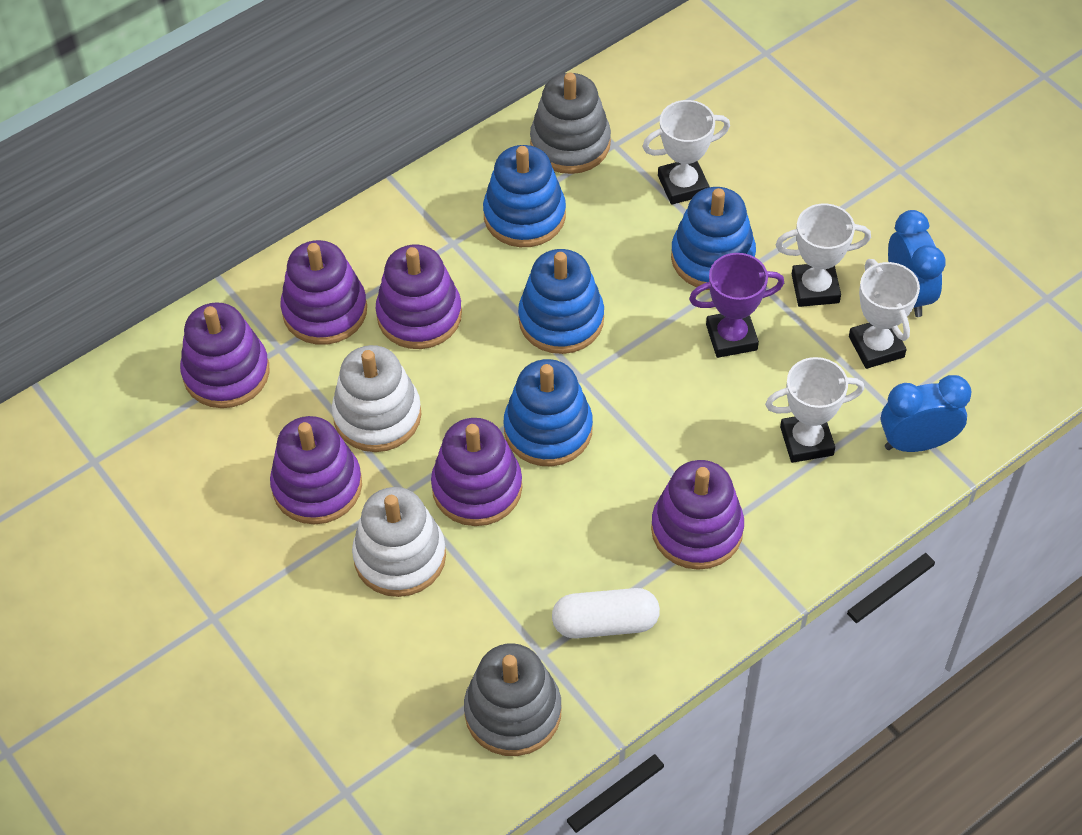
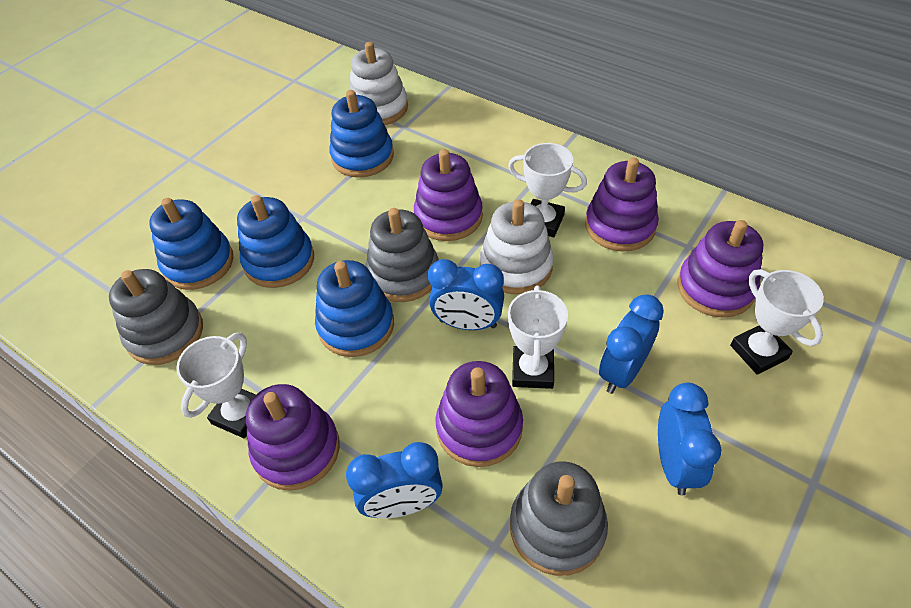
blue clock: [881,375,972,452] [888,210,946,317] = 2 -> [346,442,443,518] [428,259,504,330] [599,294,664,394] [658,382,722,496] = 4
grey stacking toy: [464,643,562,756] [530,73,611,174] = 2 -> [109,269,203,365] [365,208,439,302] [510,461,608,576] = 3
purple stacking toy: [180,302,270,408] [270,416,362,524] [280,240,367,345] [376,245,462,349] [431,418,522,526] [651,460,744,570] = 6 -> [246,384,340,491] [414,149,483,241] [435,361,523,467] [585,157,659,252] [677,220,763,318] = 5
purple trophy: [689,253,784,358] = 1 -> none = 0
white capsule: [552,588,660,638] = 1 -> none = 0

